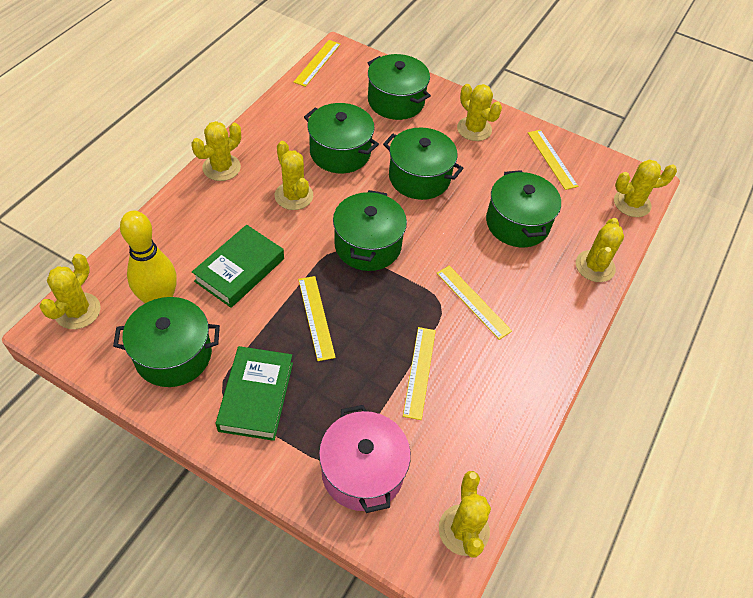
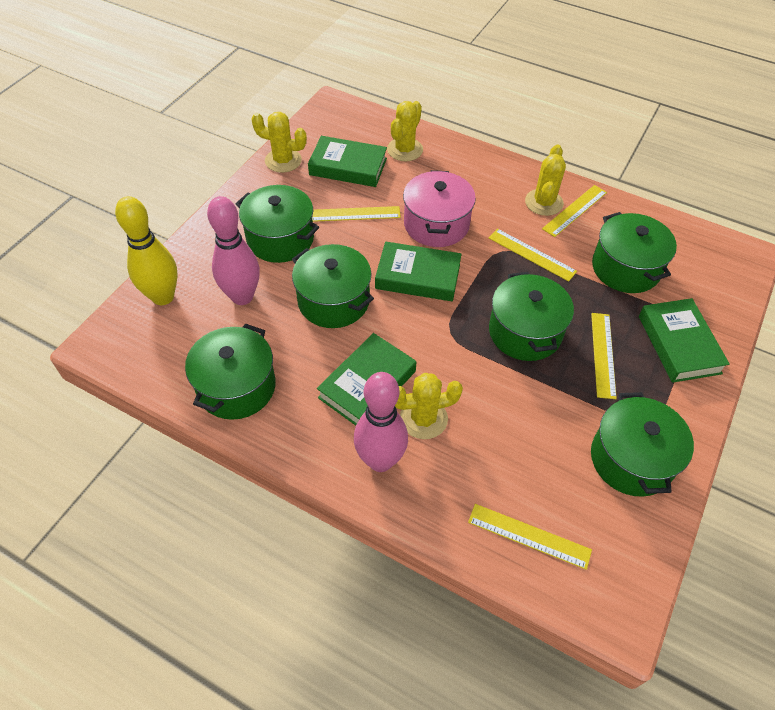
green book: [192,225,284,308] [216,346,293,441] = 2 -> [308,136,387,187] [317,333,416,426] [375,242,462,301] [639,298,730,383] = 4
pink bowling pin: none = 0 -> [207,196,260,305] [354,372,408,472] = 2
yellow cactus: [39,254,100,329] [191,121,241,181] [275,141,313,210] [439,471,491,557] [457,84,502,141] [576,218,624,282] [614,160,677,217] = 7 -> [251,112,307,173] [387,101,423,161] [395,373,463,439] [525,144,566,216] = 4

